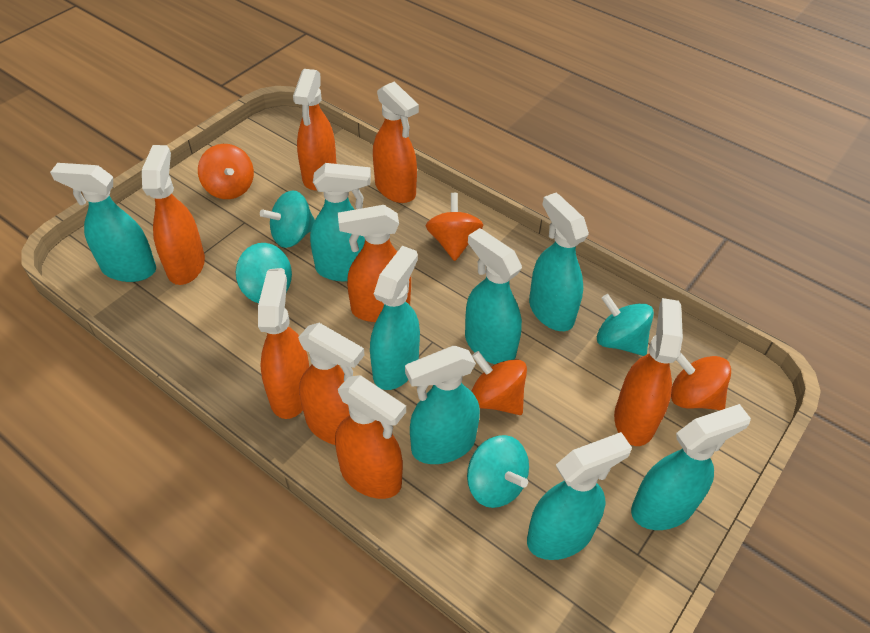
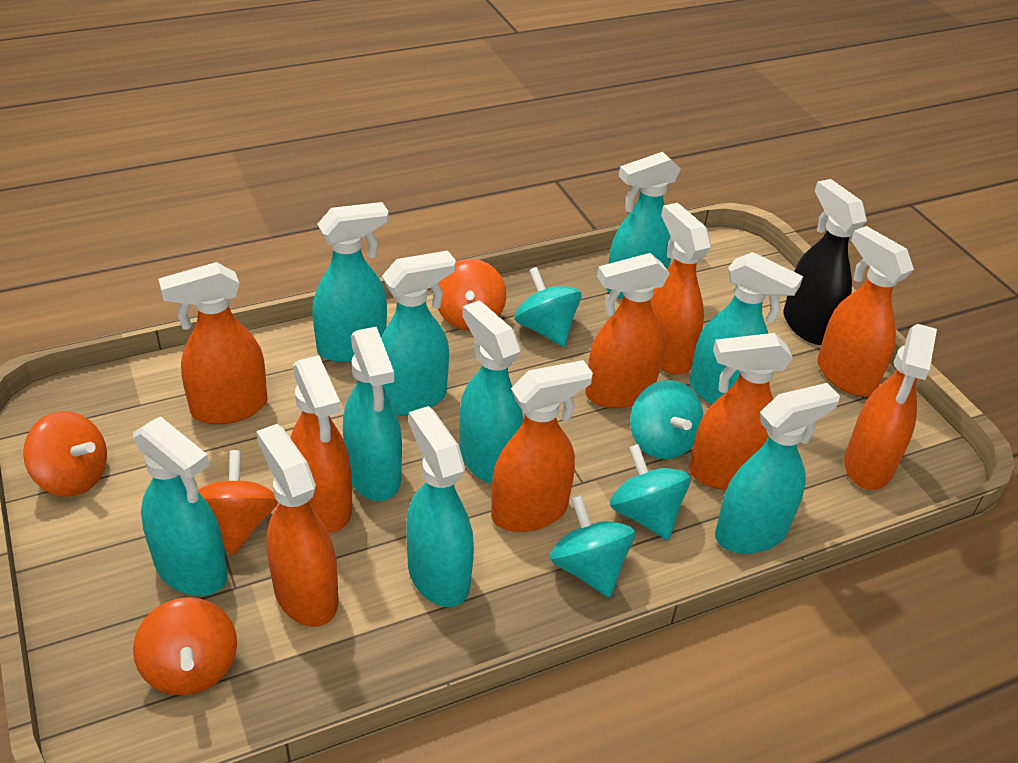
black spray bottle: none = 0 -> [784,179,867,345] = 1
orange spray bottle: [142,145,205,285] [258,271,309,419] [293,69,337,190] [298,323,365,445] [335,375,406,499] [338,205,411,322] [373,81,419,203] [614,298,683,446] = 8 -> [158,262,268,425] [256,424,338,627] [290,355,352,533] [491,360,593,532] [585,253,670,408] [650,203,711,374] [689,333,793,490] [817,226,914,396] [844,324,937,490] = 9
turquoise spray bottle: [50,163,156,282] [310,163,371,281] [370,246,420,390] [405,346,480,464] [465,228,522,364] [527,432,632,560] [529,193,589,331] [631,404,751,530] = 8 -> [133,416,228,596] [312,202,389,362] [343,326,402,501] [381,250,456,416] [406,406,474,607] [459,300,524,484] [606,152,681,299] [690,252,803,404] [715,383,840,554] = 9

